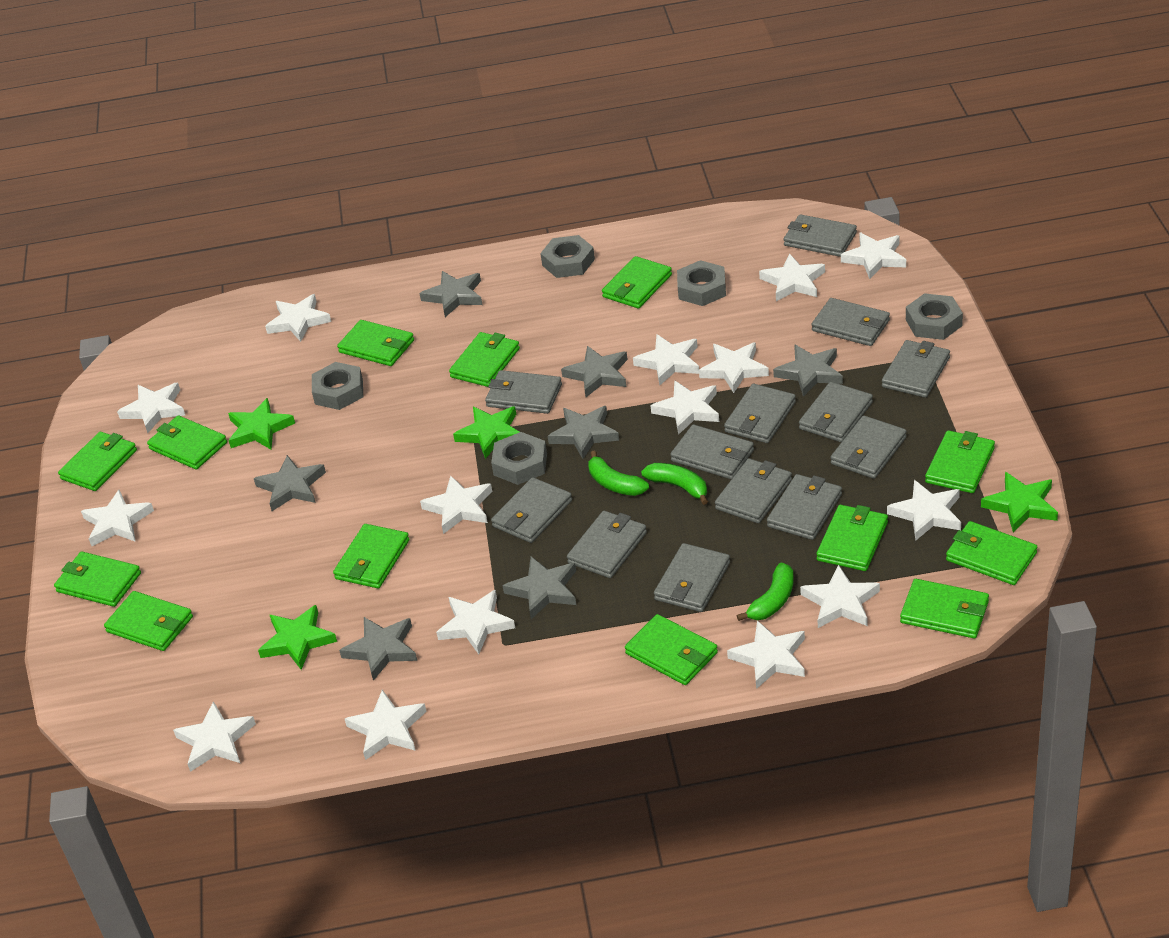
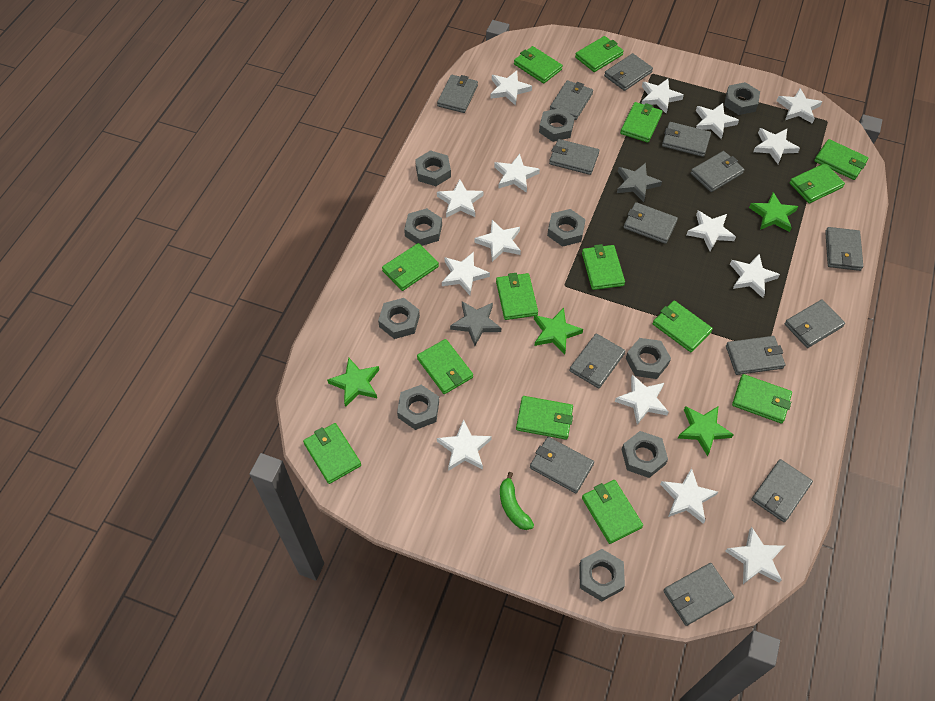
green banana: [588,451,649,496] [641,463,708,505] [737,563,793,621] = 3 -> [500,472,534,530] = 1
green wallet: [54,552,141,607] [58,432,137,491] [104,591,193,651] [147,415,227,470] [333,524,409,588] [337,320,414,366] [449,332,520,387] [602,256,672,309] [625,614,718,685] [816,505,888,571] [900,579,989,638] [925,430,995,493] [946,521,1037,585] = 13 -> [303,423,361,484] [382,243,439,291] [417,339,473,394] [496,273,538,320] [514,46,563,84] [516,396,573,440] [575,36,624,72] [582,244,625,290] [582,480,643,544] [620,102,662,143] [653,301,713,352] [732,374,792,423] [790,163,845,203] [814,139,868,180] = 14
grey nut: [312,362,363,410] [491,432,547,485] [540,235,595,278] [677,260,726,306] [906,293,963,340] = 5 -> [378,298,420,339] [397,385,439,430] [404,208,442,246] [415,150,451,186] [539,108,575,142] [547,209,586,247] [579,549,625,602] [621,431,668,478] [626,338,671,379] [724,82,760,115] = 10
grey star: [254,455,326,511] [339,617,417,681] [419,271,482,317] [502,557,576,619] [548,406,619,459] [561,346,628,397] [773,345,843,397] = 7 -> [450,301,501,346] [617,163,662,202] = 2
grey wallet: [485,370,562,414] [491,477,572,543] [567,511,647,578] [654,543,730,612] [670,425,754,479] [715,458,792,524] [724,384,796,443] [767,474,842,540] [783,214,857,257] [799,382,873,442] [812,298,890,346] [831,416,907,479] [882,340,950,398] = 13 -> [437,75,478,113] [530,437,594,493] [549,139,599,175] [550,80,593,120] [570,333,625,388] [604,53,653,91] [624,202,678,244] [662,122,711,157] [663,563,734,626] [691,151,744,192] [726,336,785,375] [751,459,813,522] [784,300,845,348] [825,227,863,271] = 14

